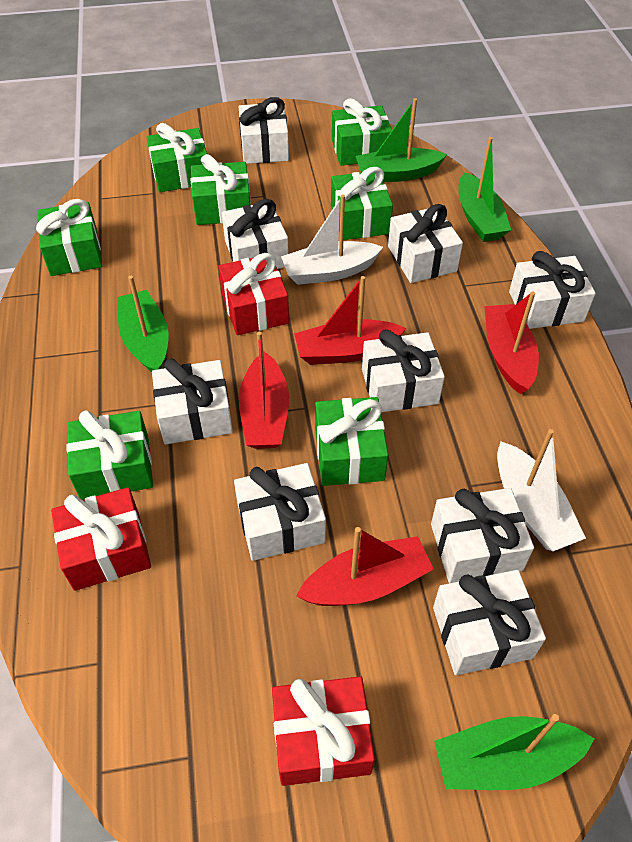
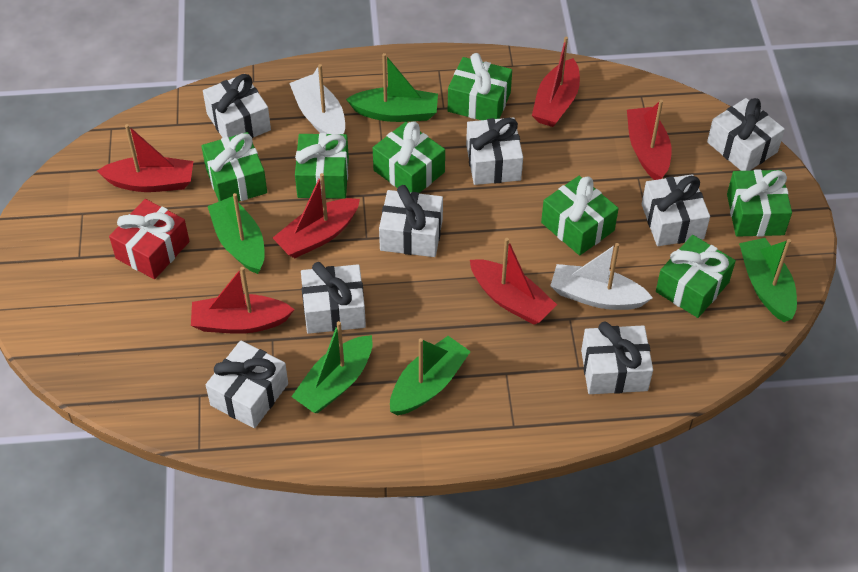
green boat: [117,276,169,372] [356,98,447,182] [434,714,595,790] [458,137,511,242] = 4 -> [208,193,265,274] [291,321,373,413] [346,53,438,122] [390,336,471,415] [739,238,797,322] = 5
red boat: [239,332,289,449] [294,276,406,365] [296,527,434,606] [484,292,539,394] = 4 -> [97,124,193,192] [191,267,295,334] [273,173,360,258] [470,238,557,325] [532,37,580,127] [627,100,671,180] = 6
red gift: [51,487,151,591] [218,253,289,335] [272,676,375,786] = 3 -> [109,199,189,279] = 1
white gift: [152,358,233,444] [222,199,289,269] [234,463,326,561] [239,97,289,164] [362,329,445,412] [388,204,463,283] [431,488,534,583] [433,570,546,675] [509,251,596,329] = 9 -> [203,74,271,138] [206,340,288,428] [301,262,366,334] [379,185,443,257] [466,117,523,185] [581,321,653,394] [642,174,710,246] [707,98,785,171] = 8

